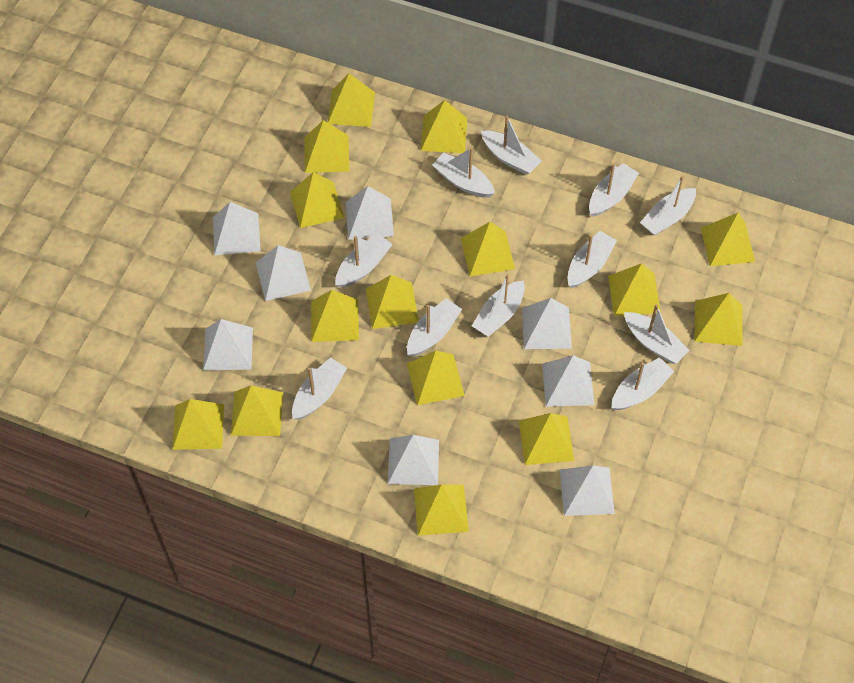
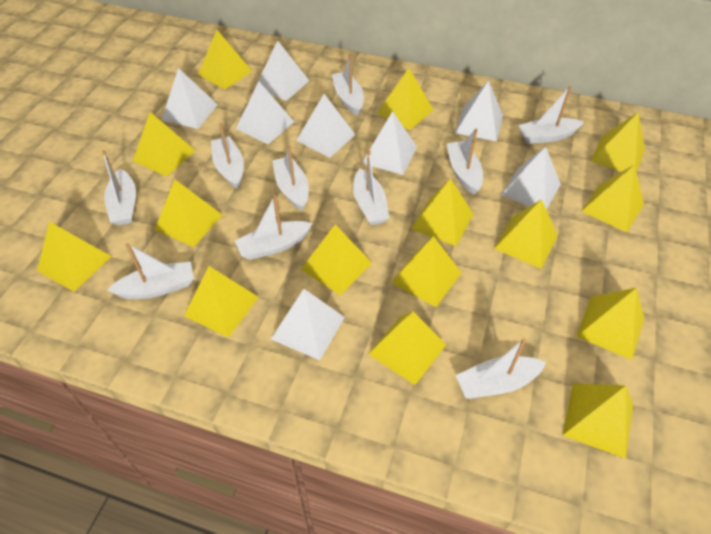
white boat: [292,357,347,420] [335,234,393,288] [407,298,462,356] [432,148,495,198] [472,274,525,337] [481,116,542,175] [568,231,617,288] [589,163,639,217] [611,357,674,410] [624,304,689,364] [640,176,696,236] = 11 -> [102,150,136,225] [107,243,194,299] [211,123,244,189] [235,195,313,260] [272,145,309,211] [332,53,364,116] [353,150,389,225] [446,128,483,195] [456,338,546,399] [518,86,584,144] = 10

